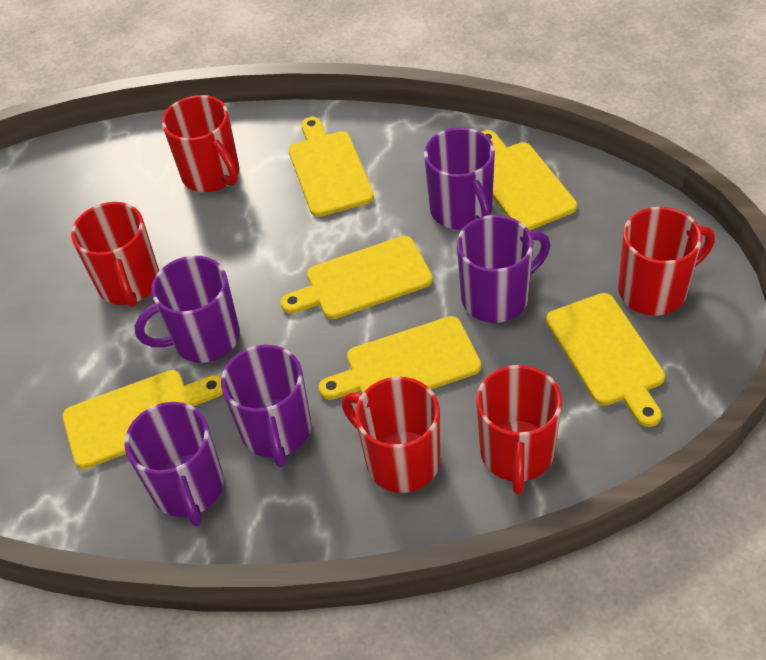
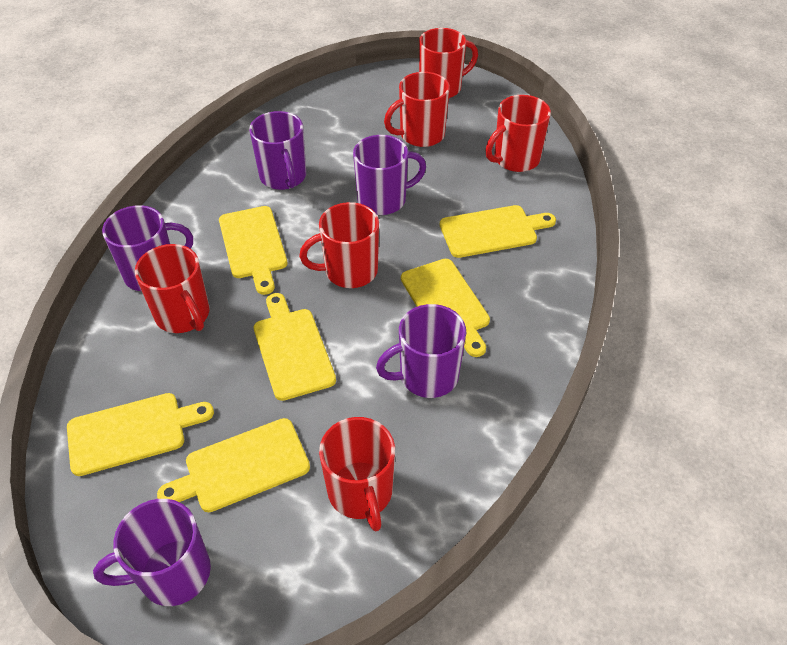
red mug: [71,202,159,307] [162,95,239,192] [342,377,440,493] [476,365,562,494] [618,207,715,316] = 5 -> [135,244,210,333] [299,202,379,288] [319,417,395,531] [384,72,450,147] [419,28,478,98] [485,95,551,172] = 6

